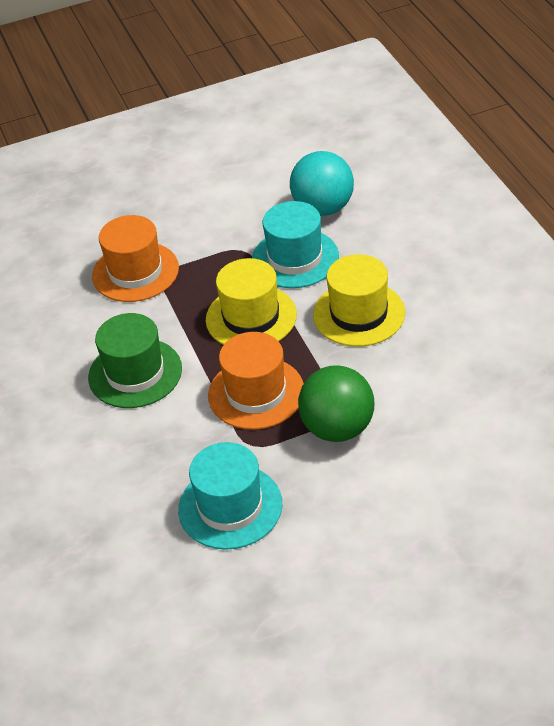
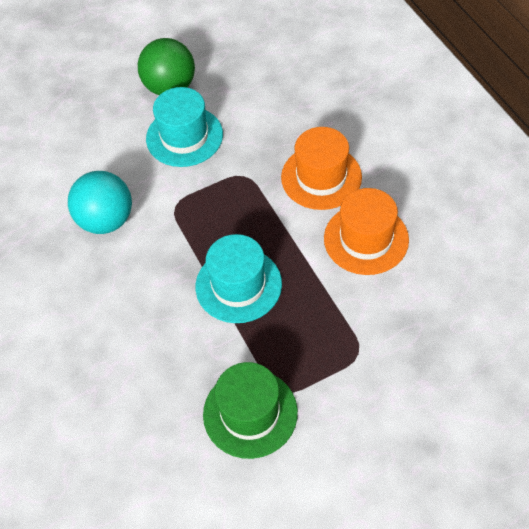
yellow hat: [206,258,297,345] [313,254,405,347] = 2 -> none = 0

